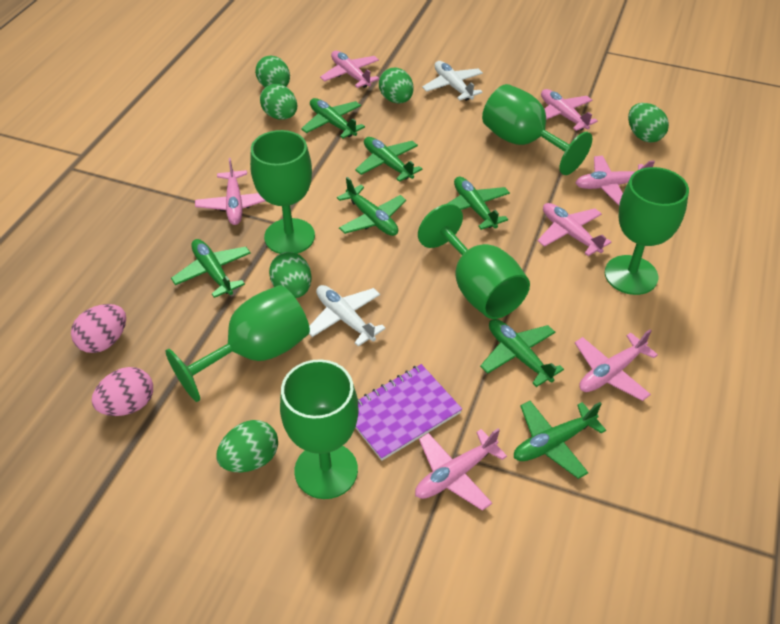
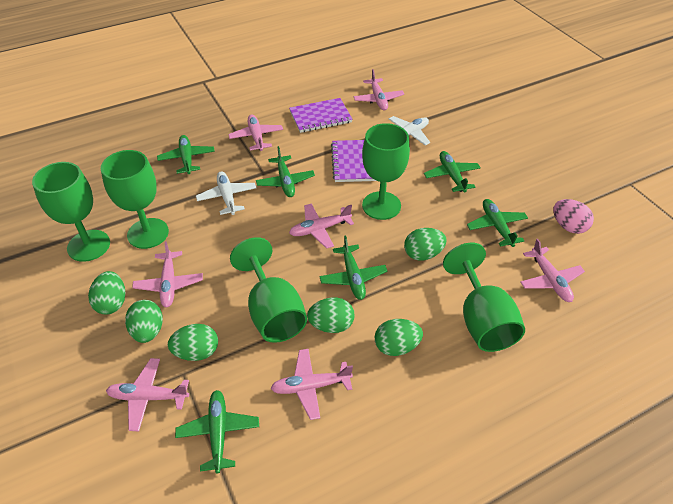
green goblet: [166,285,310,402] [250,130,315,254] [280,359,359,499] [418,204,530,319] [482,84,592,175] [605,167,689,295] = 6 -> [32,162,110,262] [101,150,169,249] [230,237,307,343] [362,123,410,220] [443,243,525,352] = 5
green plane: [171,239,251,298] [301,98,365,138] [337,177,406,236] [355,137,422,182] [447,177,510,230] [480,319,564,387] [514,401,606,479] = 7 -> [157,135,215,174] [175,390,259,473] [256,146,315,197] [319,235,387,300] [424,151,481,193] [467,199,528,247] = 6
pink egg: [71,304,126,353] [92,367,153,416] = 2 -> [553,199,594,234] = 1
purple notebook: [356,364,462,461] = 1 -> [289,98,353,133] [331,140,376,182] = 2

